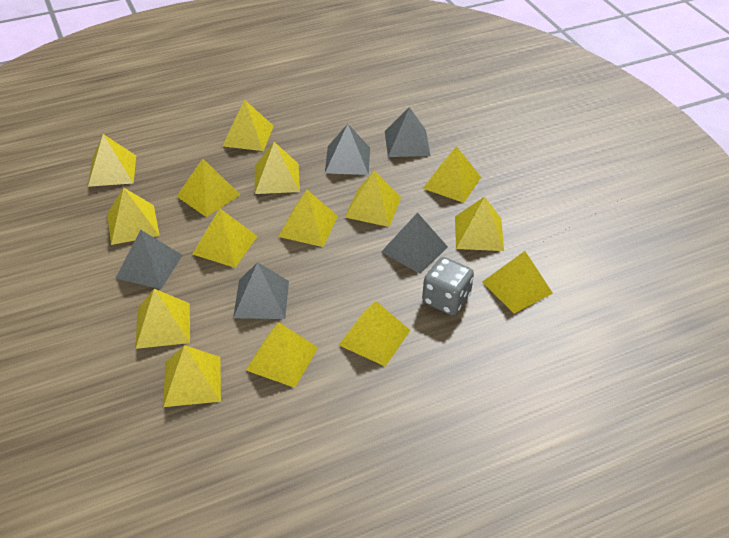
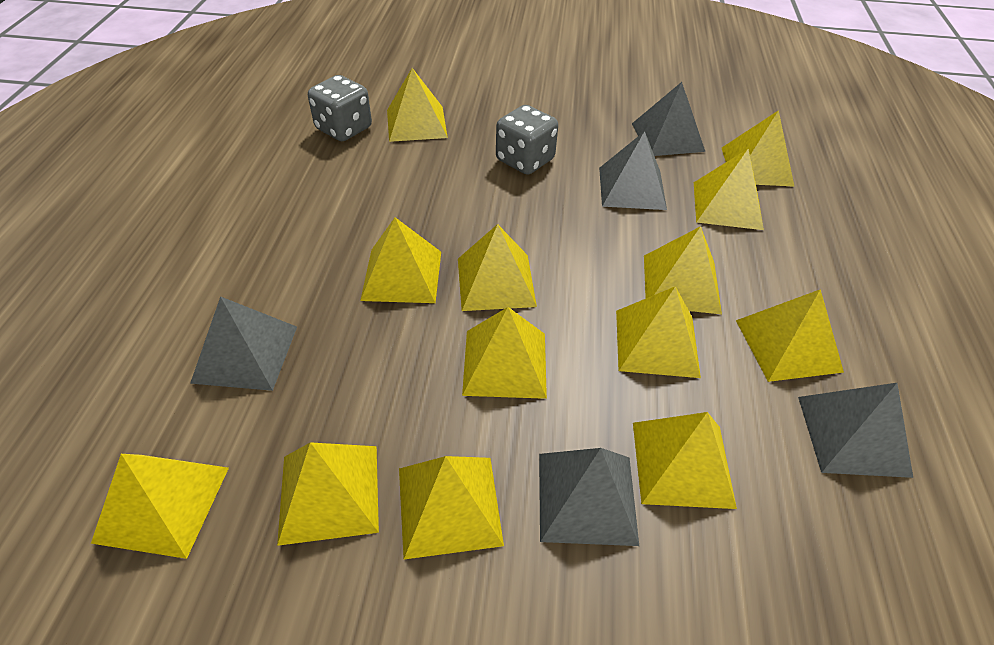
grey dice: [422,257,474,315] = 1 -> [308,75,372,141] [496,105,558,175] = 2
yellow pyramid: [88,134,136,187] [107,188,160,245] [136,289,190,349] [163,345,221,407] [177,159,241,217] [192,208,258,268] [223,100,274,151] [246,323,318,388] [255,142,300,194] [278,190,338,247] [339,301,410,366] [345,171,401,227] [423,146,481,203] [455,197,504,251] [482,251,553,314] = 15 -> [91,454,229,559] [277,442,379,546] [360,217,441,303] [387,68,448,142] [399,456,504,559] [458,224,537,311] [462,307,547,399] [616,286,701,378] [633,412,737,509] [644,226,722,314] [694,149,764,230] [722,110,795,187] [736,289,844,382] = 13

